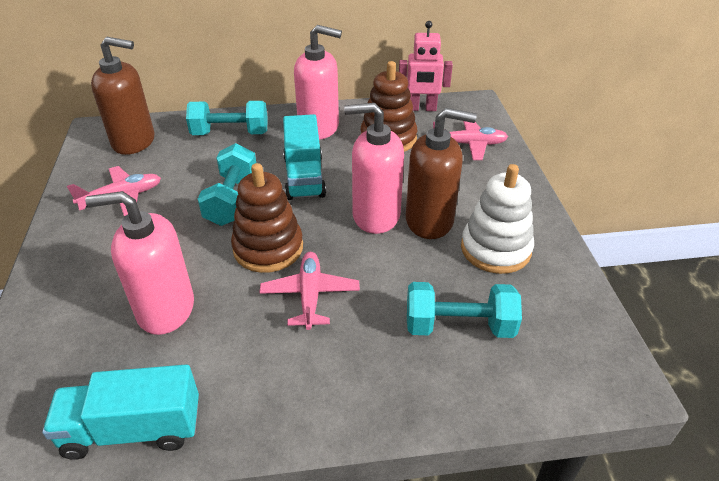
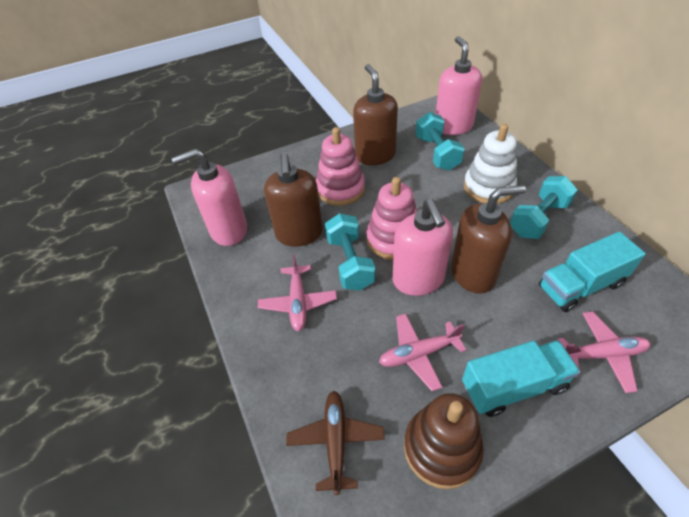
brown plane: none = 0 -> [286,391,385,495] = 1
brown soap dispenser: [91,37,155,155] [406,108,477,239] = 2 -> [264,153,323,247] [353,64,398,165] [451,185,526,294] = 3
brown stacking toy: [231,163,303,273] [361,61,417,152] = 2 -> [404,393,484,489] = 1
pink robot: [399,21,453,111] = 1 -> none = 0
pink stacking toy: none = 0 -> [316,127,365,206] [366,177,417,260] = 2

